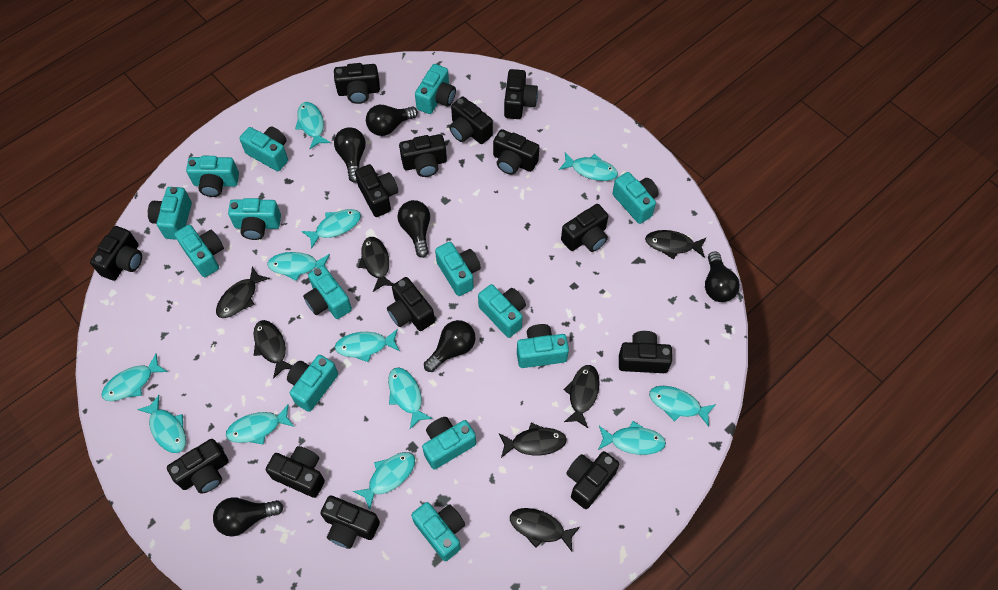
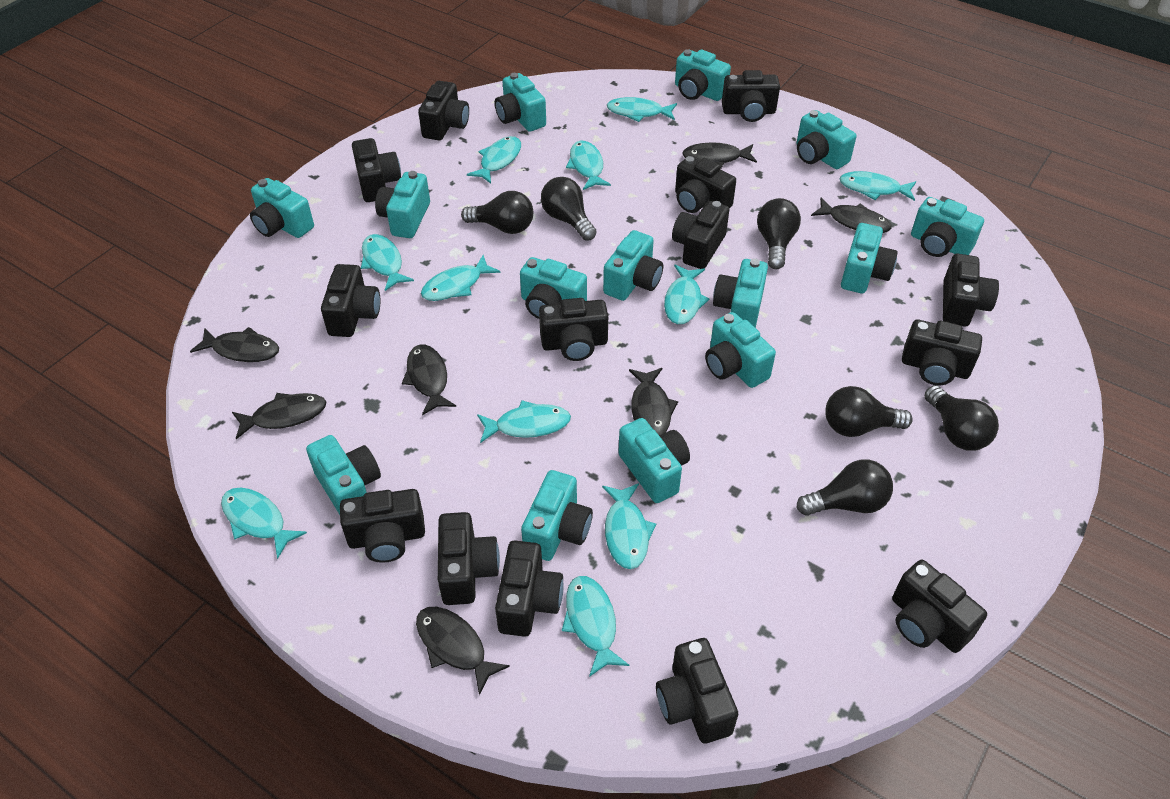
turquoise fish: [102,354,167,401] [137,395,186,453] [226,404,294,445] [267,252,330,281] [295,102,331,149] [302,209,361,249] [335,329,400,362] [353,452,415,510] [388,367,433,429] [559,152,618,181] [598,421,666,455] [649,386,716,427] = 12 -> [221,487,307,559] [361,234,414,291] [421,255,501,301] [467,136,521,184] [477,400,571,443] [562,576,629,677] [566,141,611,190] [602,483,656,569] [607,97,677,122] [664,265,709,324] [839,171,916,201] = 11

